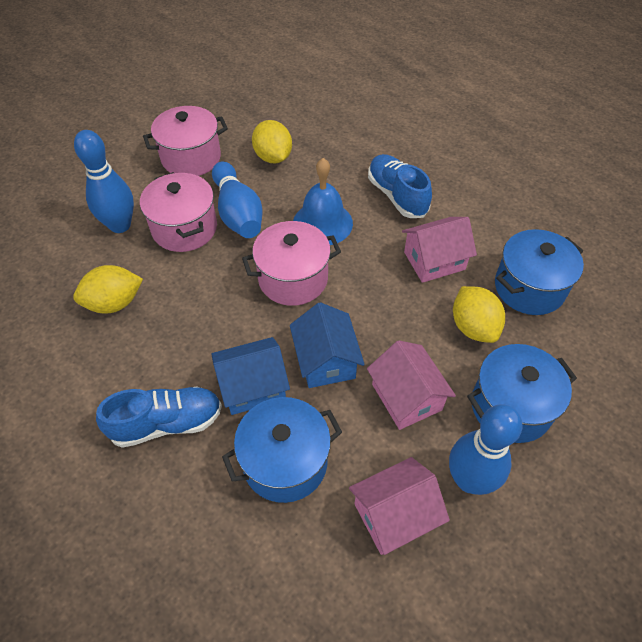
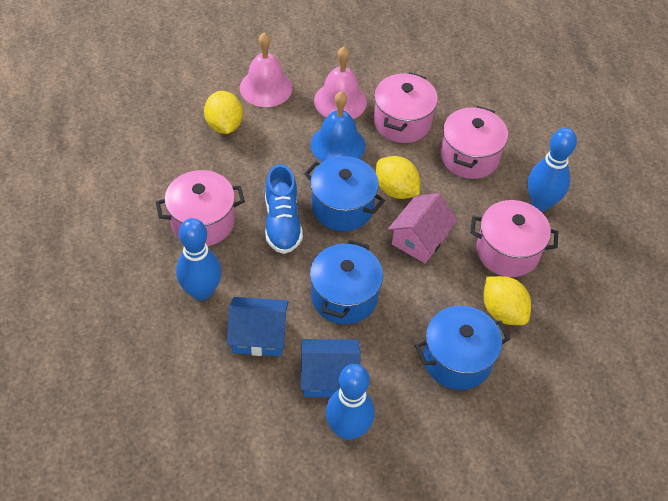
blue shoe: [96,386,222,448] [368,154,432,218] = 2 -> [265,164,303,254] = 1
pink bell: none = 0 -> [240,33,292,107] [314,47,367,119] = 2
pink house: [349,457,450,555] [367,340,456,430] [402,217,477,283] = 3 -> [388,193,458,263] = 1
pink pot: [140,172,217,252] [143,106,228,176] [242,221,341,306] = 3 -> [156,170,245,246] [374,72,438,143] [440,106,508,179] [470,200,558,277] = 4

